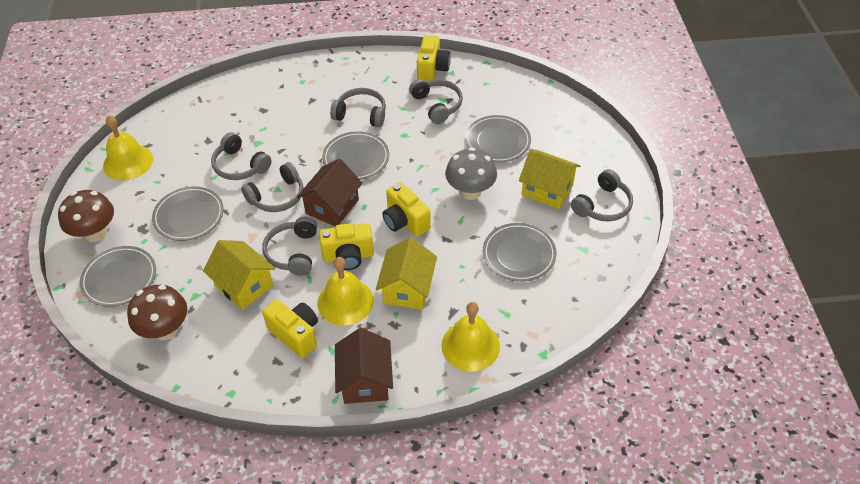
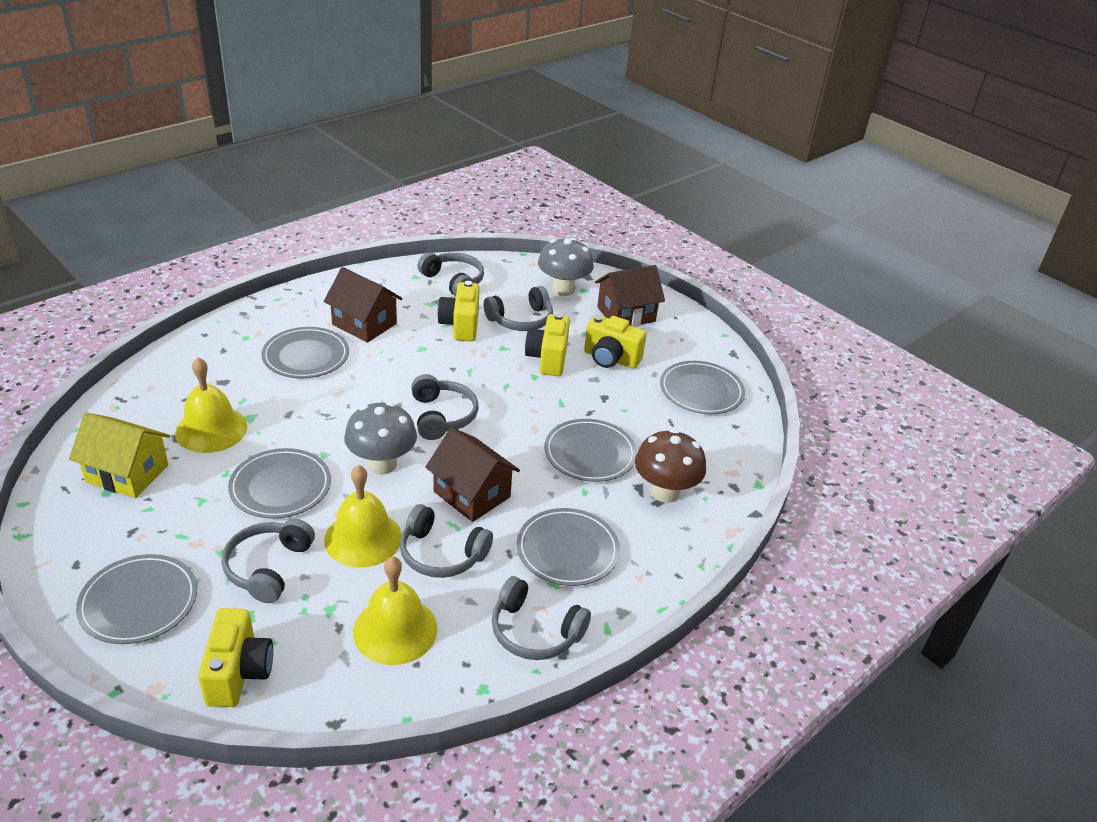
brown house: [297,159,363,227] [335,328,393,404] = 2 -> [324,267,403,343] [425,428,520,522] [595,265,665,327] = 3
brown mushroom: [58,190,114,242] [127,285,187,340] = 2 -> [635,429,706,503] = 1
grey mushroom: [445,147,497,200] = 1 -> [344,402,417,475] [538,238,594,296] = 2
grey plate: [80,246,156,307] [152,186,224,241] [322,131,389,180] [465,115,531,163] [483,223,557,282] = 5 -> [76,554,197,644] [228,448,331,519] [262,327,349,378] [517,508,620,586] [544,419,637,482] [660,361,745,414] = 6
yellow house: [203,240,275,310] [376,238,437,310] [519,149,581,209] = 3 -> [69,412,170,498] = 1

